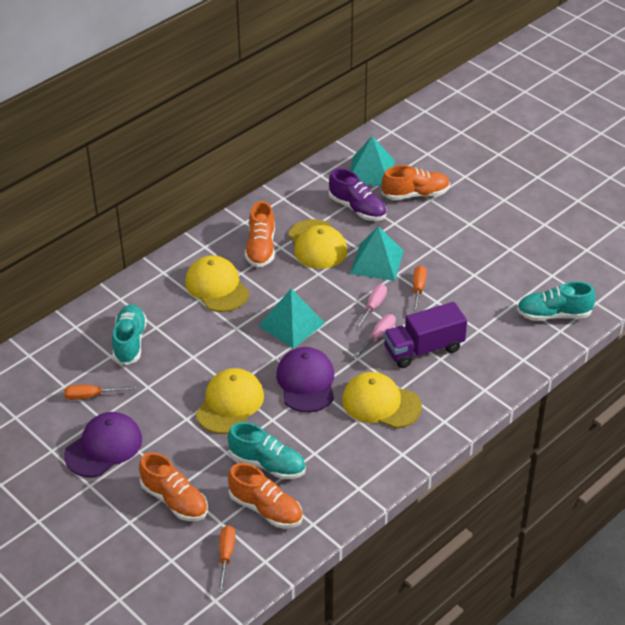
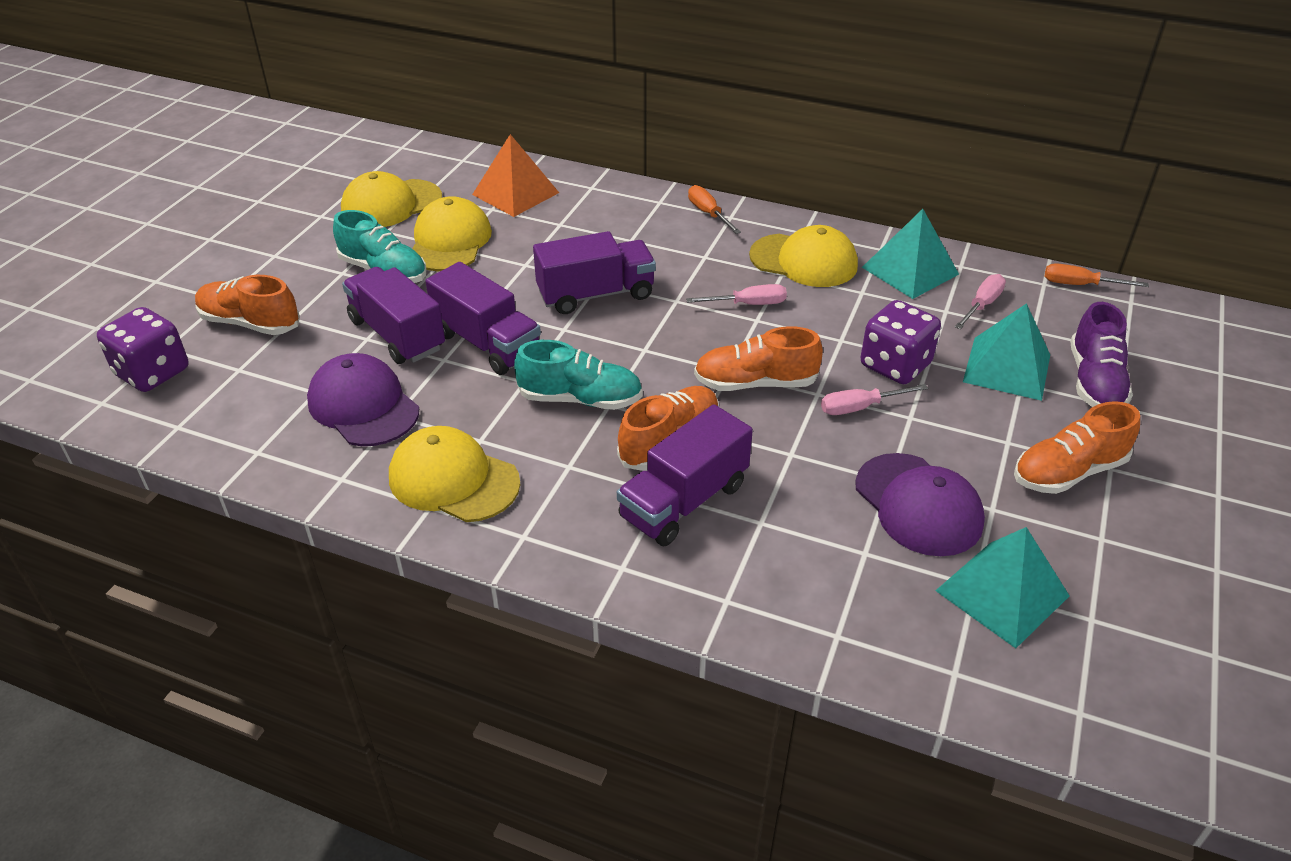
orange pyramid: none = 0 -> [472,134,559,217] = 1
orange screwdriver: [64,385,135,400] [218,526,235,593] [413,265,427,313] = 3 -> [688,185,741,234] [1044,263,1149,287] = 2
pink screwdriver: [353,314,396,358] [355,284,387,330] = 2 -> [686,284,787,305] [821,384,928,415] [955,274,1006,329] = 3
purple dice: none = 0 -> [97,307,188,392] [860,300,941,384] = 2
purple truck: [383,302,467,368] = 1 -> [342,267,445,364] [426,262,541,375] [533,231,656,314] [617,404,753,546] = 4
turquoise shoe: [112,304,147,365] [228,422,306,479] [517,281,596,321] = 3 -> [333,210,426,283] [514,340,643,410] = 2

